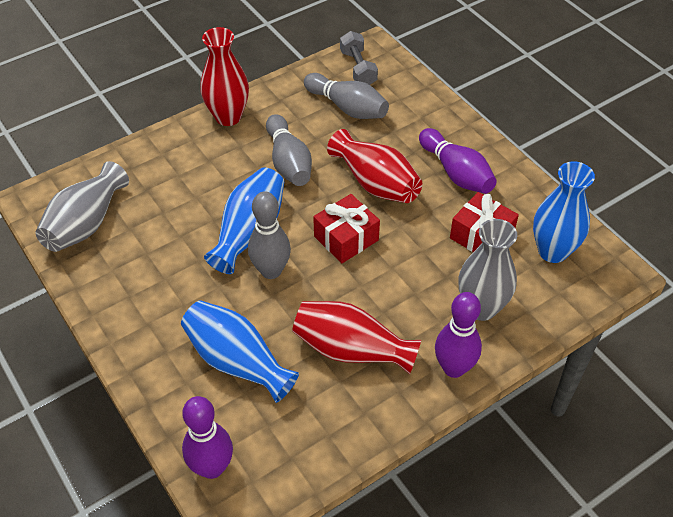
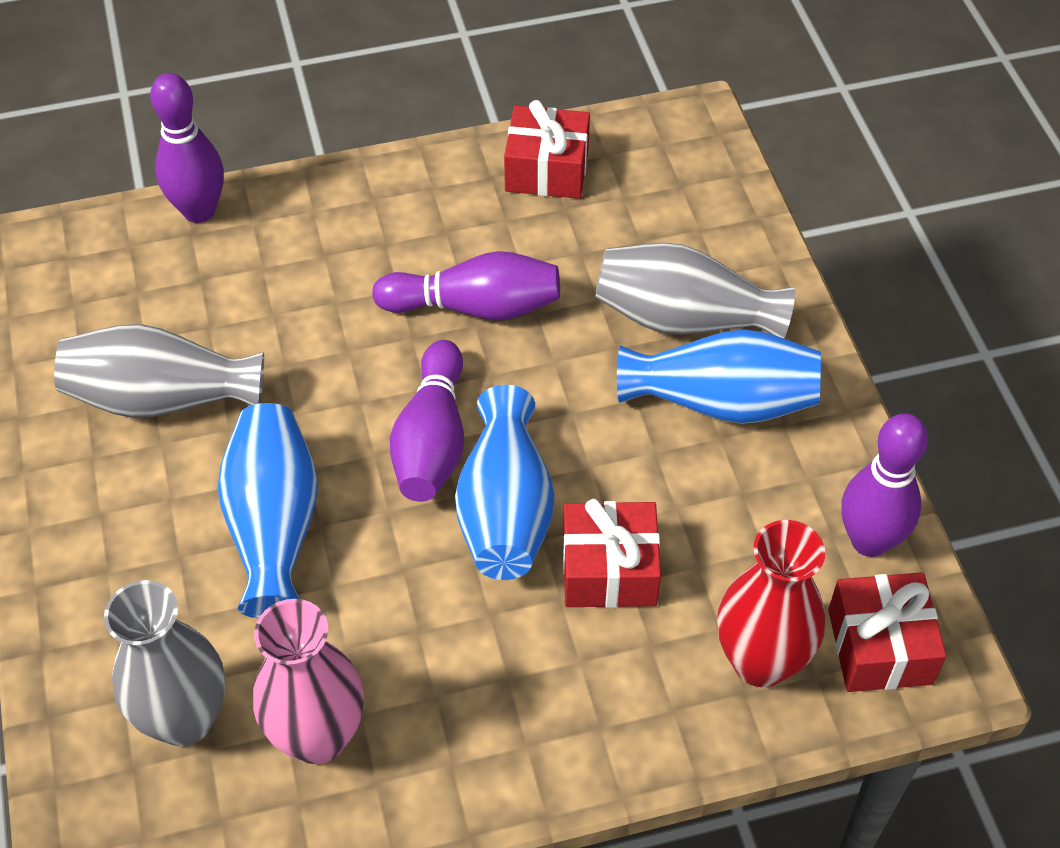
grey bowling pin: [248,191,291,279] [266,114,312,186] [304,73,389,119] = 3 -> none = 0
grey dumbbell: [340,31,378,85] = 1 -> none = 0
grey vase: [36,161,129,252] [458,219,517,321] = 2 -> [54,324,264,418] [104,580,225,746] [595,243,795,338] = 3
pink vase: none = 0 -> [253,599,364,764] = 1
purple bowling pin: [182,396,233,479] [419,128,497,194] [435,292,482,378] = 3 -> [150,73,224,223] [372,251,560,320] [390,340,464,502] [841,413,928,557] = 4
red gift: [313,194,380,263] [450,192,519,252] = 2 -> [504,100,590,199] [563,499,661,608] [828,572,947,692] = 3
red vase: [200,27,249,126] [292,301,421,375] [327,129,422,203] = 3 -> [717,520,825,687] = 1

